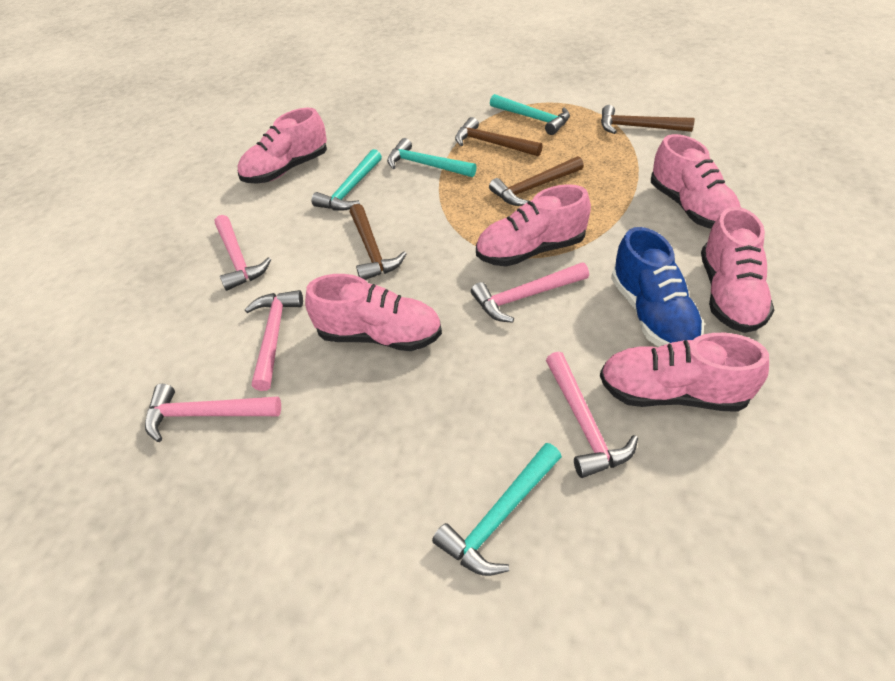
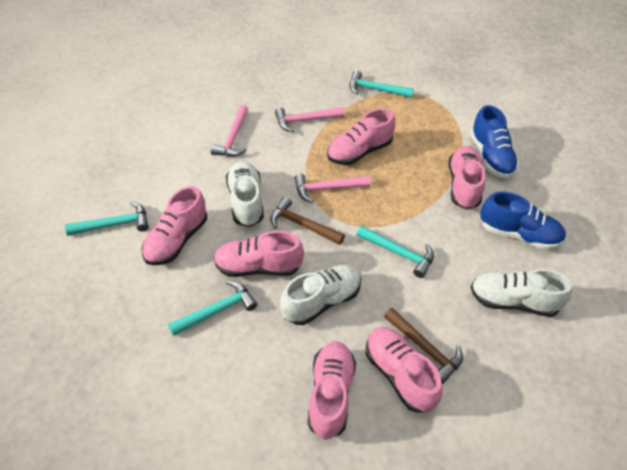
blue shoe: [611,227,705,347] = 1 -> [470,105,519,178] [480,191,566,250] = 2
brown hammer: [350,204,406,280] [455,117,543,157] [489,156,584,206] [601,105,695,134] = 4 -> [270,197,345,245] [384,308,463,384] = 2
pink hammer: [145,384,281,442] [215,215,271,291] [245,290,303,391] [471,262,589,323] [546,352,638,478] = 5 -> [211,105,248,157] [275,107,345,132] [294,173,371,203] = 3
white shoe: none = 0 -> [226,161,264,227] [280,265,362,325] [471,269,572,317] = 3

